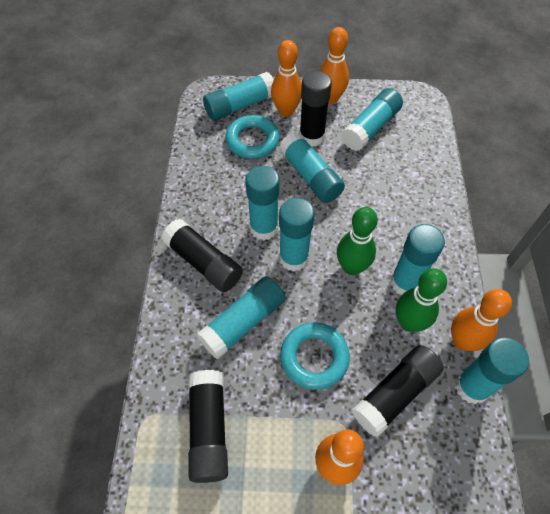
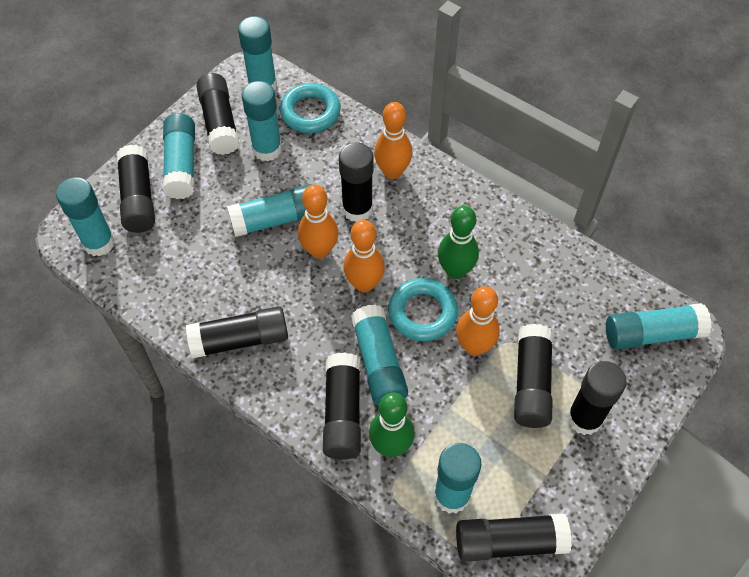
black glue stick: [162,219,243,292] [188,370,228,483] [299,71,332,147] [352,345,444,437] = 4 -> [116,144,155,233] [186,306,288,358] [196,73,239,155] [323,353,361,459] [339,143,373,222] [456,514,572,562] [514,324,553,428] [567,361,627,435] = 8

